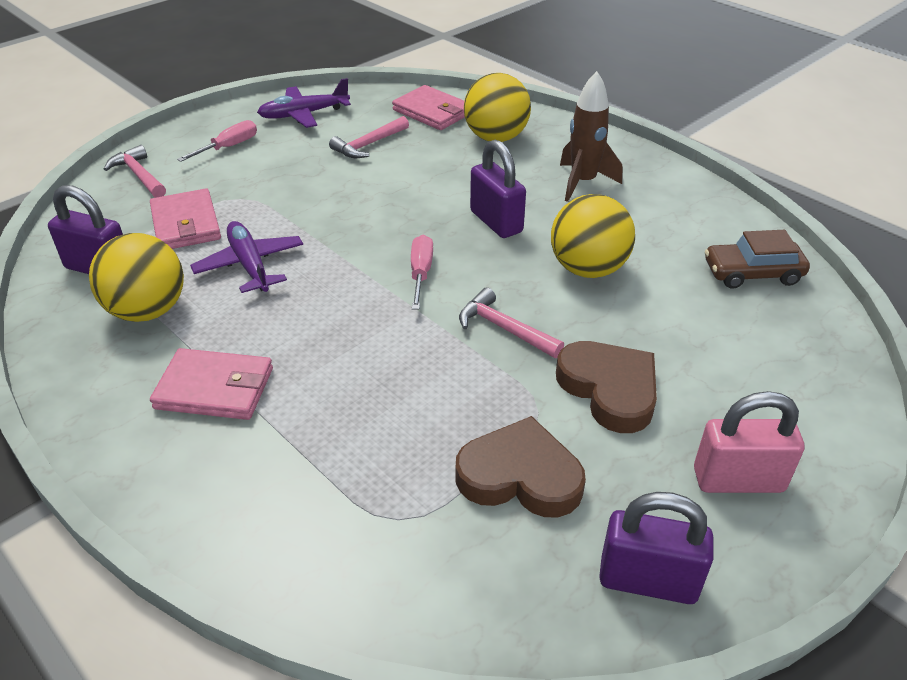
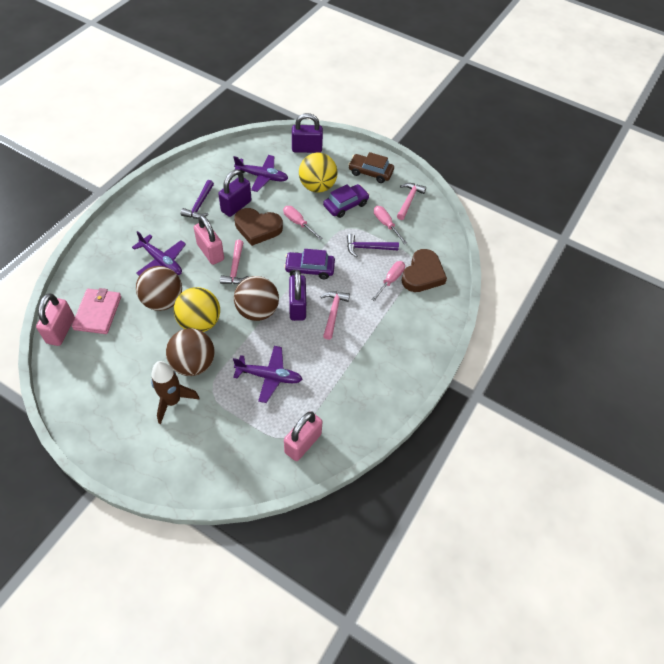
brown ball: none = 0 -> [136,266,182,311] [166,328,215,376] [234,276,279,321] = 3
pink padlock: [694,391,804,493] = 1 -> [36,293,75,346] [194,215,224,265] [284,411,323,461] = 3
pink screwdriver: [177,120,257,162] [411,235,433,310] = 2 -> [283,206,322,240] [371,261,405,301] [374,206,407,244] = 3
pink wallet: [150,189,221,249] [150,348,273,420] [392,85,465,130] = 3 -> [71,288,121,334] = 1
purple car: none = 0 -> [284,249,335,279] [323,184,370,218] = 2
purple hammer: none = 0 -> [181,180,214,219] [347,234,399,257] = 2
purple plane: [190,221,303,293] [257,78,351,128] = 2 -> [132,231,186,276] [233,346,303,403] [234,155,288,192] = 3
yellow ball: [89,233,184,322] [464,73,531,142] [551,194,635,278] = 3 -> [174,287,220,332] [299,153,338,193] = 2

